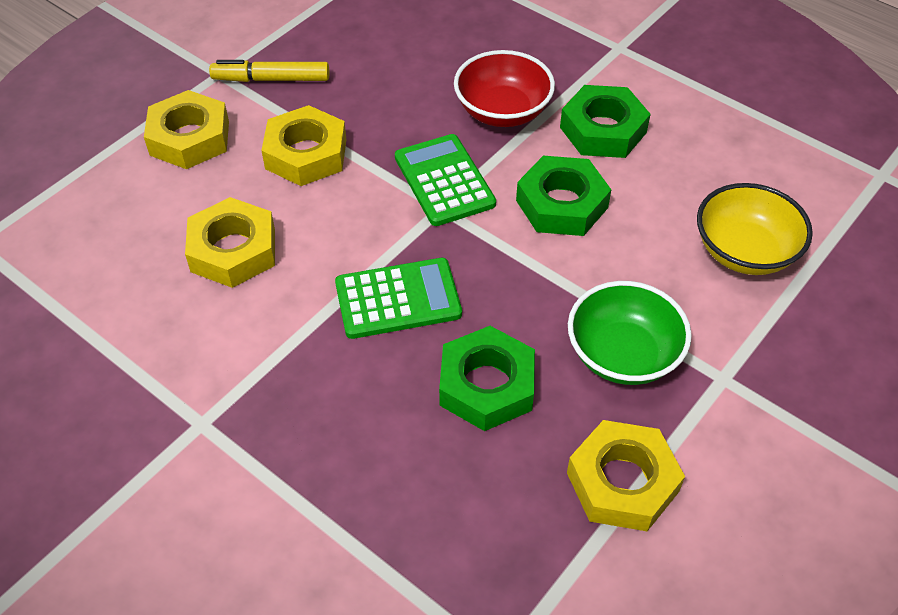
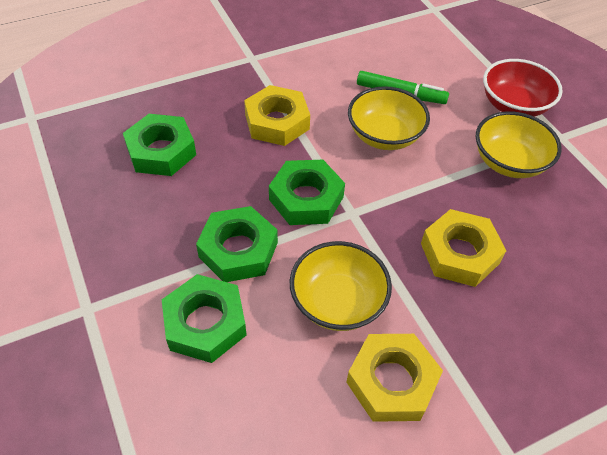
green bowl: [568,281,692,385] = 1 -> none = 0
green calculator: [335,258,462,339] [395,134,496,226] = 2 -> none = 0
green marker: none = 0 -> [357,71,449,104] = 1
green nut: [439,326,535,431] [516,156,611,236] [560,85,651,158] = 3 -> [123,114,196,176] [162,274,247,363] [196,206,278,282] [269,160,345,225] = 4
yellow bowl: [697,183,813,275] = 1 -> [290,241,392,331] [348,86,430,150] [476,111,562,178] = 3
yellow marker: [209,60,329,82] = 1 -> none = 0
yellow nut: [144,90,229,169] [185,197,275,288] [261,105,346,186] [567,420,685,531] = 4 -> [244,85,310,146] [346,334,443,422] [421,209,506,287] = 3

